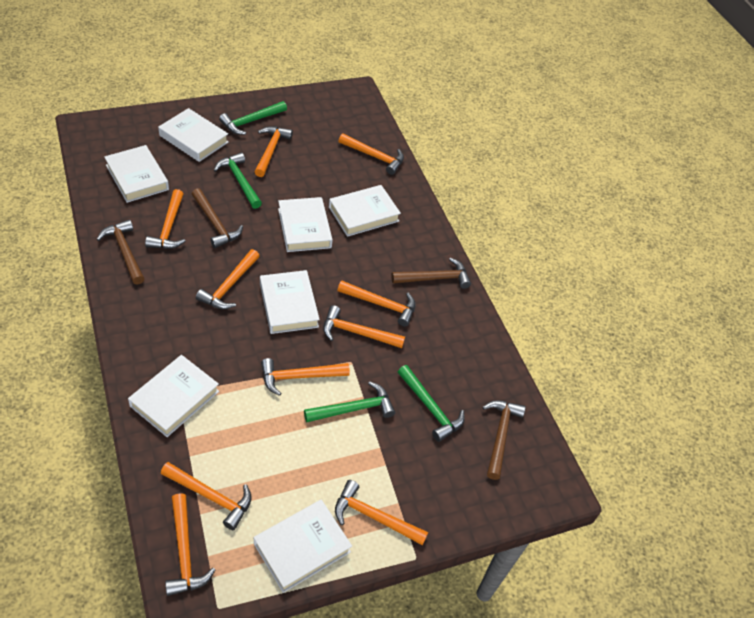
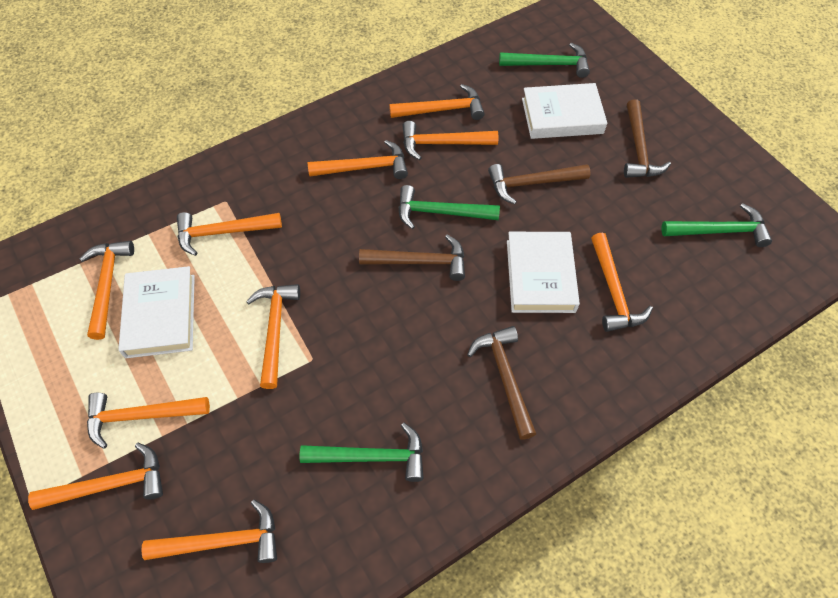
white book: [104,145,169,203] [128,355,219,437] [158,108,228,162] [254,499,352,593] [260,270,320,334] [278,197,333,252] [329,185,401,237] = 7 -> [118,266,195,358] [507,232,580,313] [522,83,607,139] = 3

